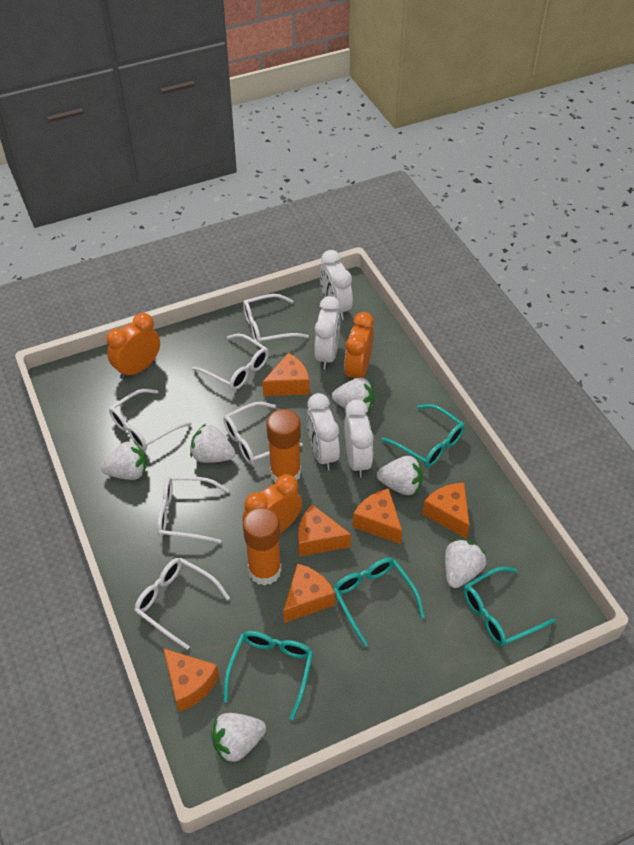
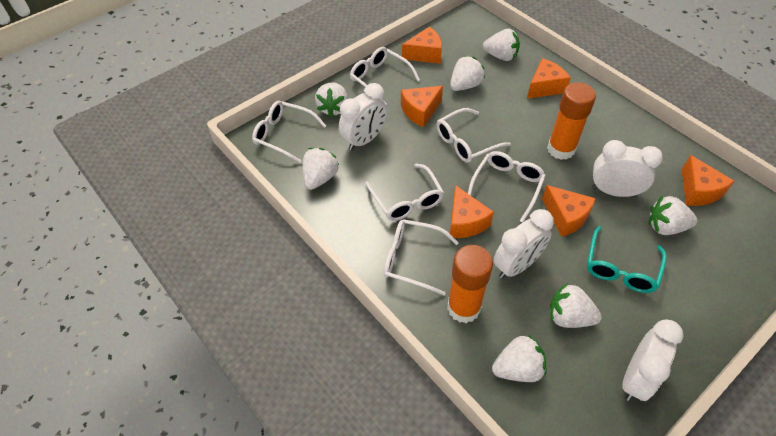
orange clock: [107,313,160,379] [242,474,302,533] [344,312,374,380] = 3 -> none = 0
turquoise glasses: [223,631,313,720] [333,558,425,647] [381,404,465,467] [463,567,555,647] = 4 -> [587,226,667,293] = 1
white strawberry: [101,441,147,480] [190,424,235,463] [211,713,266,764] [332,378,375,413] [377,456,423,495] [445,539,486,588] = 6 -> [303,148,340,190] [315,82,348,117] [450,56,485,91] [483,29,520,61] [492,334,546,382] [549,283,602,328] [648,196,697,235] = 7

